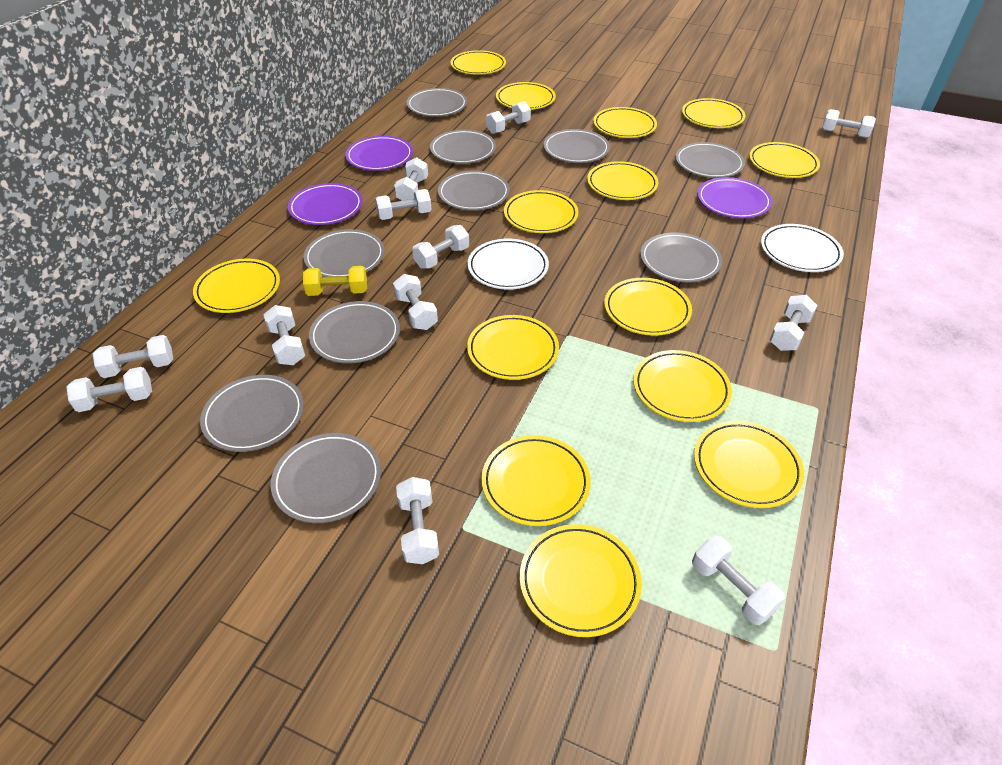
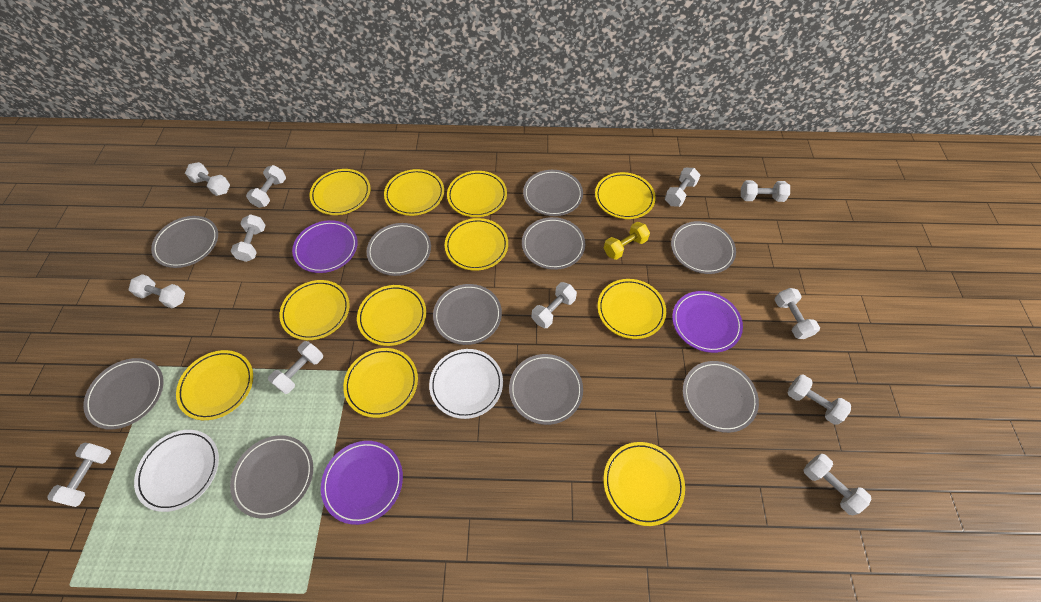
yellow plate: [193,259,280,313] [450,50,506,75] [467,315,559,380] [481,435,591,526] [496,82,556,110] [504,190,578,233] [520,524,642,637] [587,161,659,200] [593,107,657,138] [604,278,692,336] [633,350,732,422] [682,98,745,128] [694,421,804,508] [749,142,820,178] = 14 -> [176,350,253,420] [280,280,350,340] [309,169,370,215] [343,348,418,418] [357,285,426,346] [384,169,444,216] [445,218,508,271] [447,171,507,217] [595,172,656,219] [597,279,666,339] [603,442,685,526] = 11

